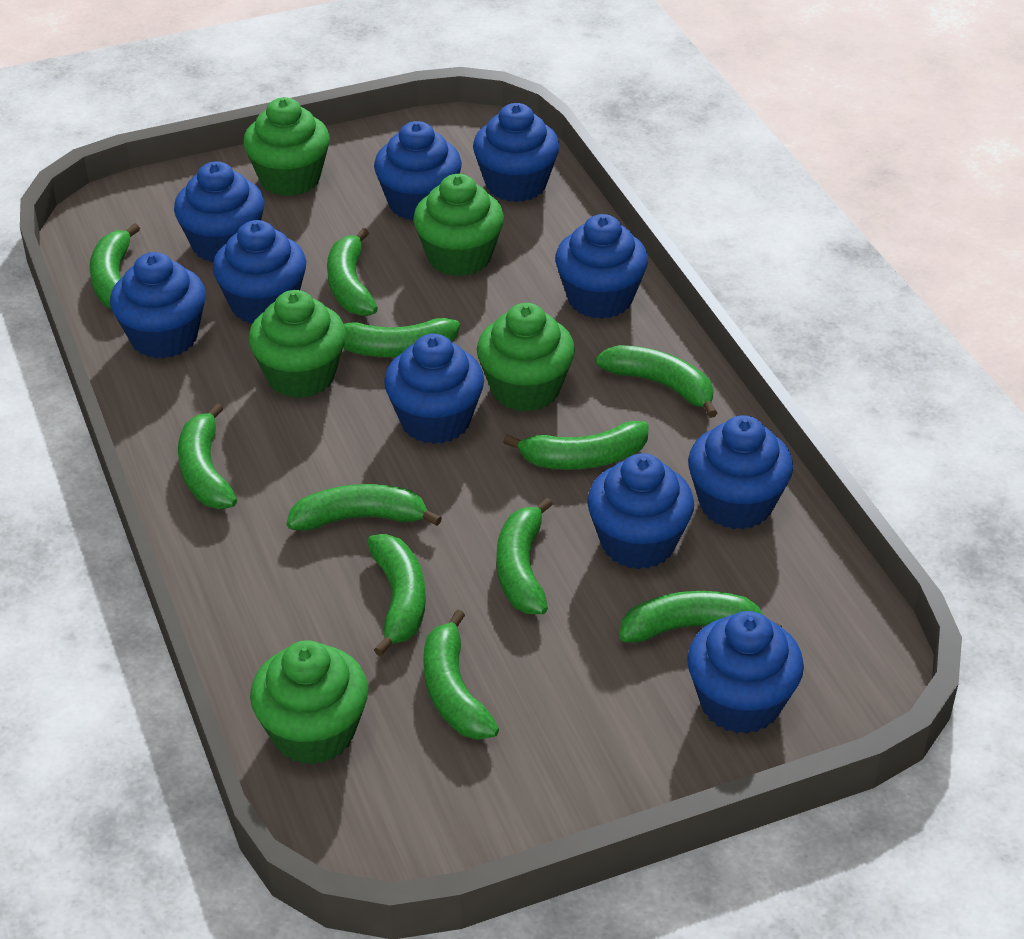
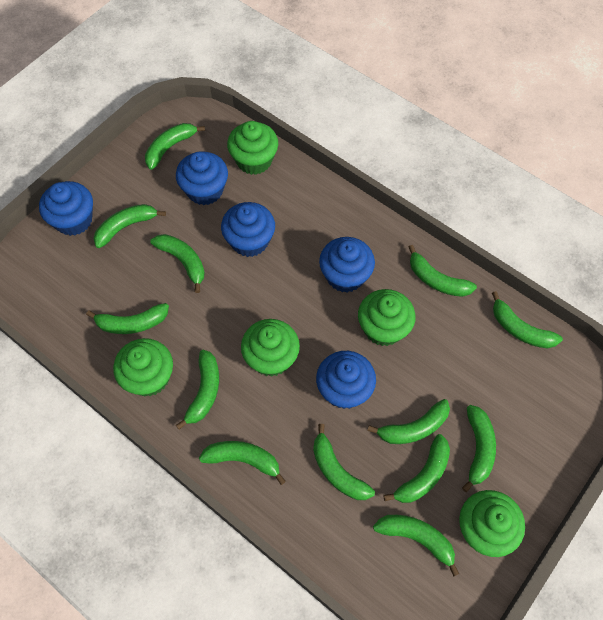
blue cupcake: [110,252,206,359] [174,161,264,263] [213,220,306,324] [374,121,462,221] [384,334,484,444] [473,103,560,202] [555,214,648,319] [587,453,694,569] [687,611,804,734] [688,415,793,529] = 10 -> [39,181,93,236] [176,152,228,205] [221,202,275,257] [316,351,376,409] [319,237,375,292] = 5
green banana: [89,223,140,308] [178,403,237,509] [287,484,442,531] [327,228,378,316] [343,318,460,357] [367,534,426,656] [423,609,499,740] [496,498,553,614] [503,421,649,469] [595,345,717,418] [619,591,782,643] = 11 -> [86,303,169,334] [94,204,166,248] [145,123,205,170] [150,234,205,293] [176,349,219,430] [199,441,286,485] [313,424,375,500] [367,399,450,444] [373,515,459,577] [383,434,450,503] [409,245,477,297] [462,405,496,492] [492,291,563,349] = 13

